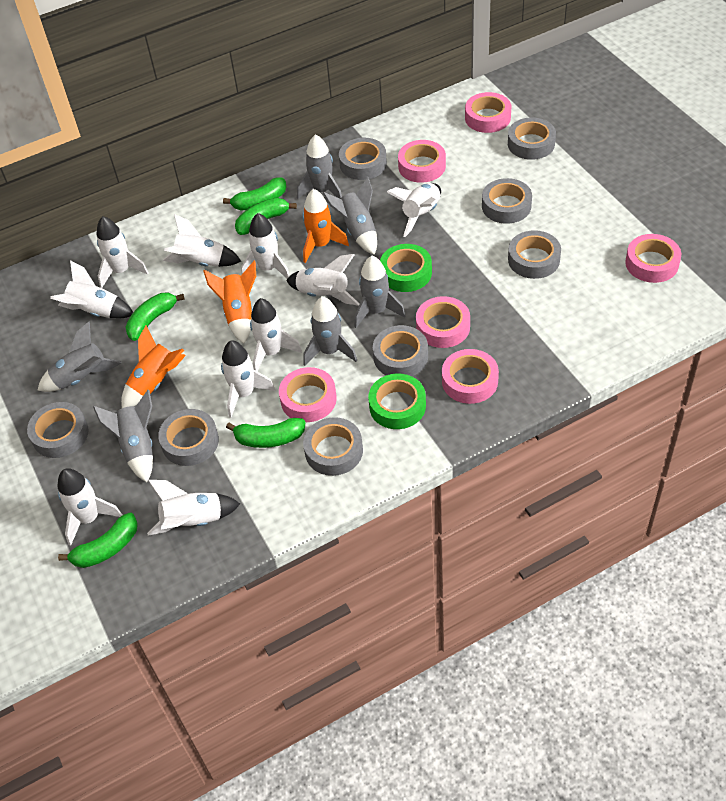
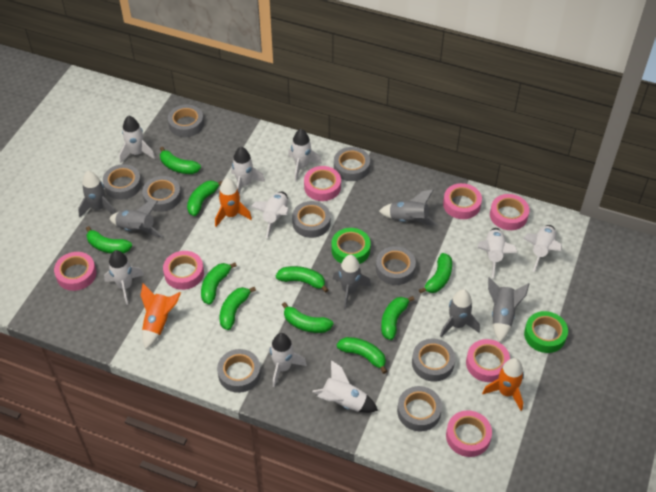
green banana: [58,513,138,568] [125,293,185,341] [223,178,287,211] [226,418,306,448] [235,198,297,235] = 5 -> [86,226,132,254] [160,147,201,174] [187,180,223,216] [201,262,237,305] [220,287,256,330] [276,266,328,293] [282,302,334,333] [337,337,387,374] [381,296,414,340] [419,253,452,293] = 10
grey tape: [27,402,89,458] [158,409,219,466] [303,417,363,476] [339,138,387,180] [373,325,428,376] [482,178,532,224] [508,117,556,160] [508,230,561,279] = 8 -> [103,164,142,200] [142,176,181,212] [168,105,204,137] [217,349,261,393] [292,201,331,238] [334,147,370,181] [376,246,416,285] [397,386,442,431] [412,338,455,382] = 9
pink tape: [279,367,337,422] [398,140,446,183] [416,296,470,348] [442,349,499,404] [465,92,511,133] [625,234,681,283] = 6 -> [54,252,96,291] [163,251,204,290] [304,166,341,201] [443,183,482,219] [446,410,492,457] [466,339,510,382] [490,194,529,230] = 7
white rocket: [50,260,133,318] [58,468,122,546] [96,216,149,288] [147,480,240,536] [163,214,241,267] [221,340,275,418] [241,213,290,279] [250,298,302,371] [286,254,359,306] [387,183,441,237] = 10 -> [104,250,144,305] [119,115,155,164] [231,147,265,195] [250,192,289,238] [269,333,307,387] [288,129,322,181] [312,360,378,413] [477,228,517,278] [523,225,562,272] = 9

